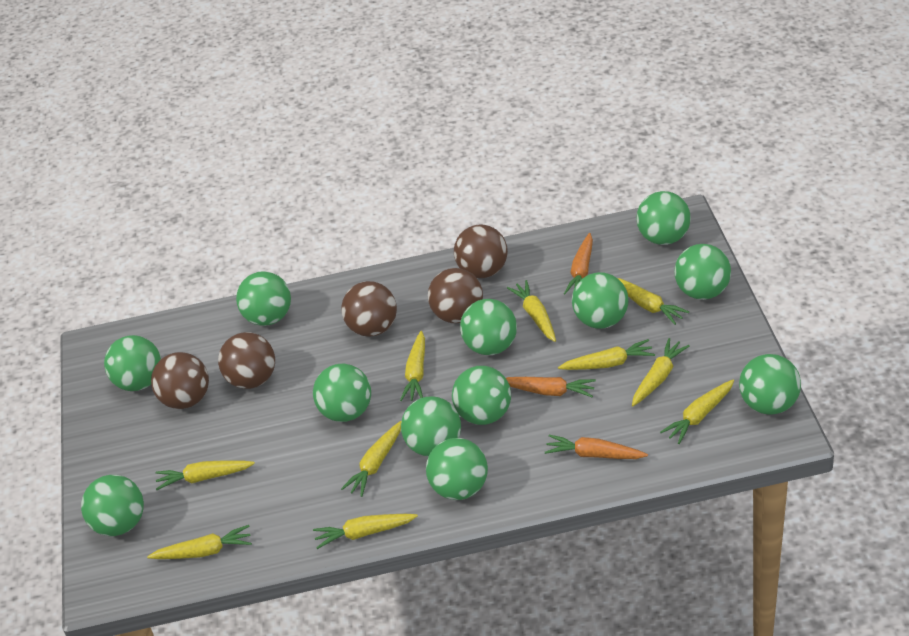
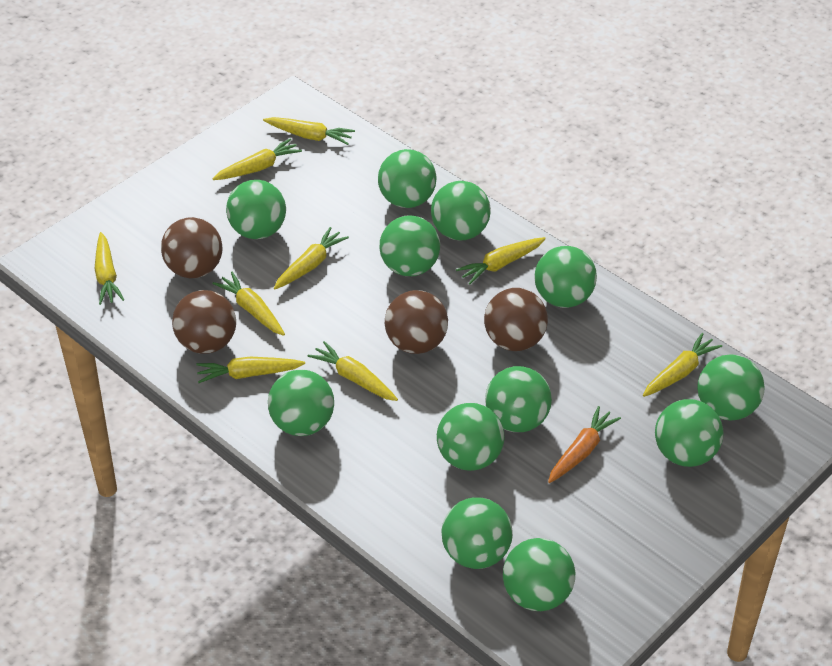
brown ball: [151,352,209,409] [218,332,275,389] [341,281,397,337] [428,268,483,323] [454,225,508,278] = 5 -> [161,217,222,278] [172,290,236,354] [385,290,448,354] [484,288,548,351] = 4
orange carrot: [506,377,596,397] [545,435,648,459] [564,233,593,294] = 3 -> [548,406,621,483] = 1
yellow carrot: [147,525,252,559] [155,460,255,490] [313,514,418,549] [341,421,401,497] [400,331,425,401] [507,280,556,342] [558,339,655,370] [618,278,689,325] [632,338,690,406] [660,379,734,444] = 10 -> [95,232,124,305] [196,357,305,383] [212,138,302,180] [212,272,285,336] [263,117,355,145] [274,227,349,290] [307,341,398,401] [456,237,546,285] [643,333,722,397] = 9

